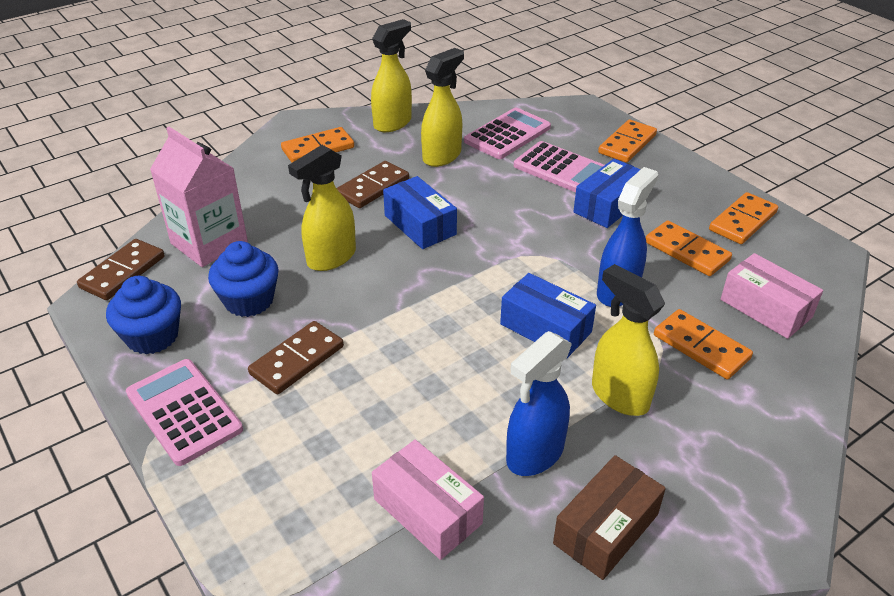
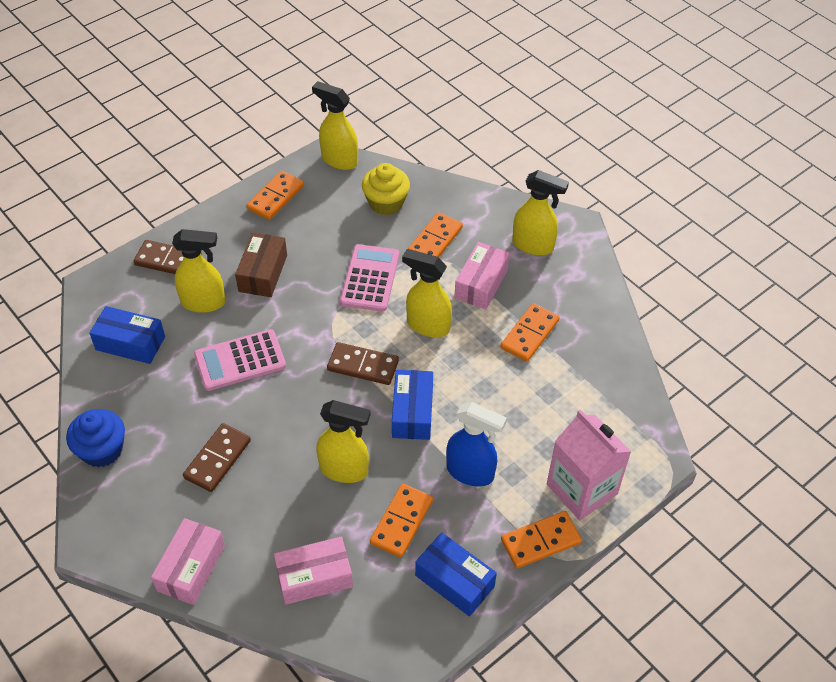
blue cupcake: [106,276,181,354] [208,241,279,317] = 2 -> [66,409,125,467] = 1
blue spray bottle: [506,331,572,476] [597,167,658,307] = 2 -> [446,402,507,487] = 1
pink box: [372,440,484,560] [721,253,823,339] = 2 -> [151,518,225,605] [274,537,353,605] [454,242,510,309] = 3
pink calculator: [126,359,243,466] [464,108,551,159] [514,141,604,192] = 3 -> [194,329,286,391] [340,244,399,312] = 2
yellow cupcake: none = 0 -> [362,163,410,215] = 1
yellow spray bottle: [288,145,356,271] [371,19,412,132] [421,48,464,167] [592,264,665,416] = 4 -> [172,229,226,313] [312,81,358,170] [316,400,371,483] [402,249,452,337] [512,170,569,256] = 5

